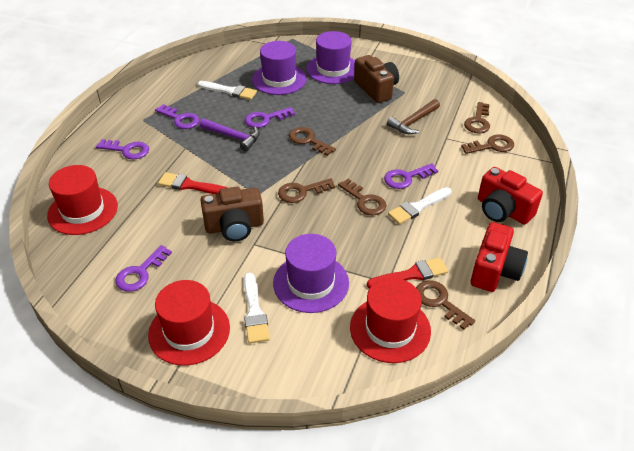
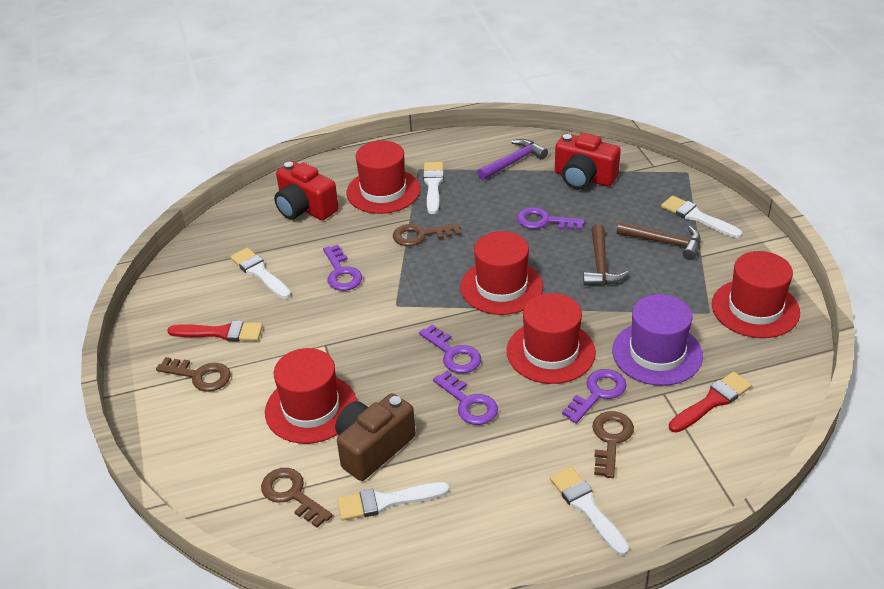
brown camera: [200,187,264,242] [354,55,399,103] = 2 -> [335,393,416,481] = 1
brown hammer: [387,99,440,134] = 1 -> [583,224,629,286] [617,221,701,260] = 2
brown key: [278,178,335,203] [289,127,336,156] [338,179,386,216] [416,280,475,330] [461,135,514,154] [464,102,490,133] = 6 -> [156,357,231,392] [261,468,333,528] [393,223,461,246] [592,411,634,478] = 4
purple hat: [252,41,307,95] [273,234,349,313] [306,31,355,84] = 3 -> [612,294,703,386] = 1
red hat: [47,165,118,235] [148,280,230,366] [350,278,431,363] = 3 -> [265,348,357,444] [346,140,420,214] [460,231,543,315] [507,293,596,384] [712,251,800,338] = 5
white brush: [198,81,257,100] [244,273,270,343] [388,187,452,224] = 3 -> [230,248,291,299] [337,482,449,521] [423,162,444,214] [550,467,629,556] [661,196,742,238] = 5

